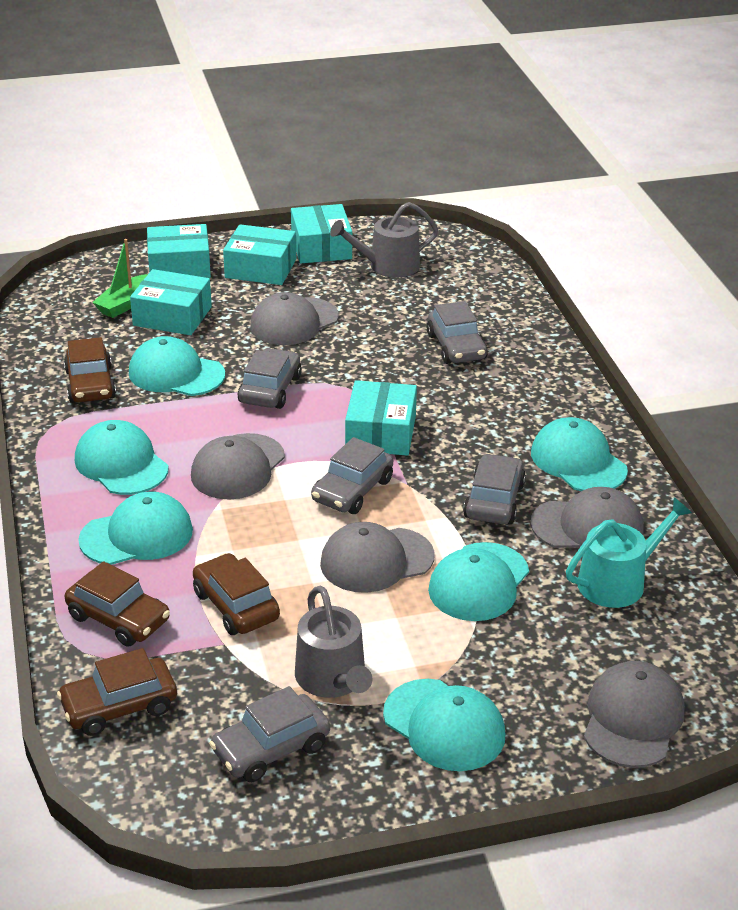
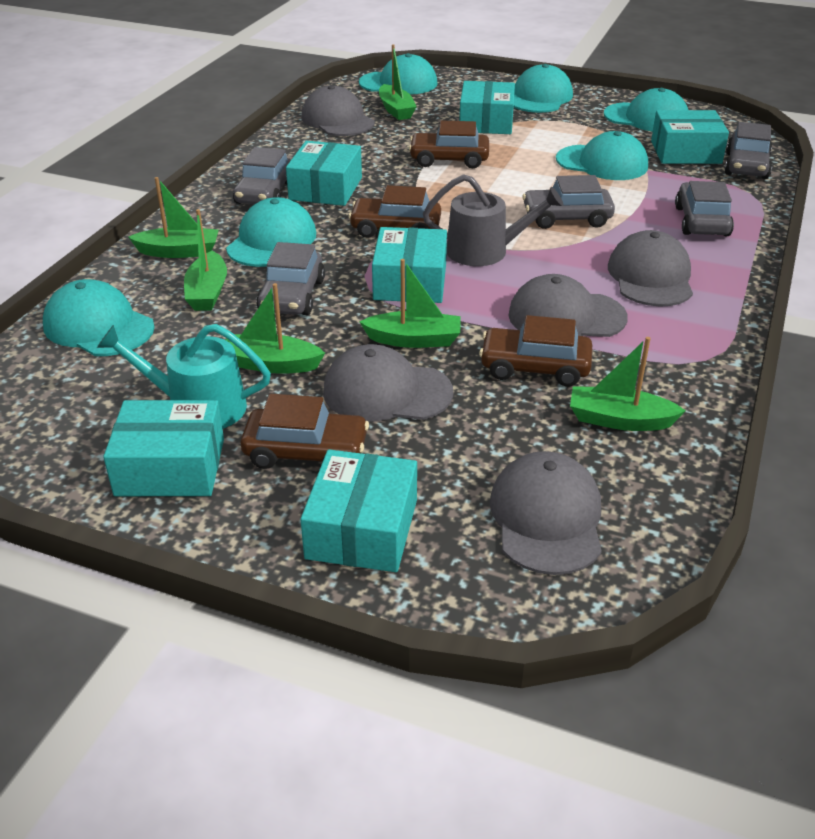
green boat: [92,239,148,318] = 1 -> [128,177,219,258] [184,209,227,311] [226,283,325,374] [359,259,461,348] [379,44,417,120] [570,337,686,431] = 6
grey watering can: [295,586,373,698] [330,202,439,277] = 2 -> [423,174,563,266] = 1
turquoise box: [130,269,212,335] [147,224,211,278] [223,224,296,285] [291,204,352,263] [345,380,417,456] = 5 -> [103,400,224,496] [286,141,362,206] [301,449,417,572] [372,227,447,303] [459,81,515,134] [651,110,729,164] = 6

